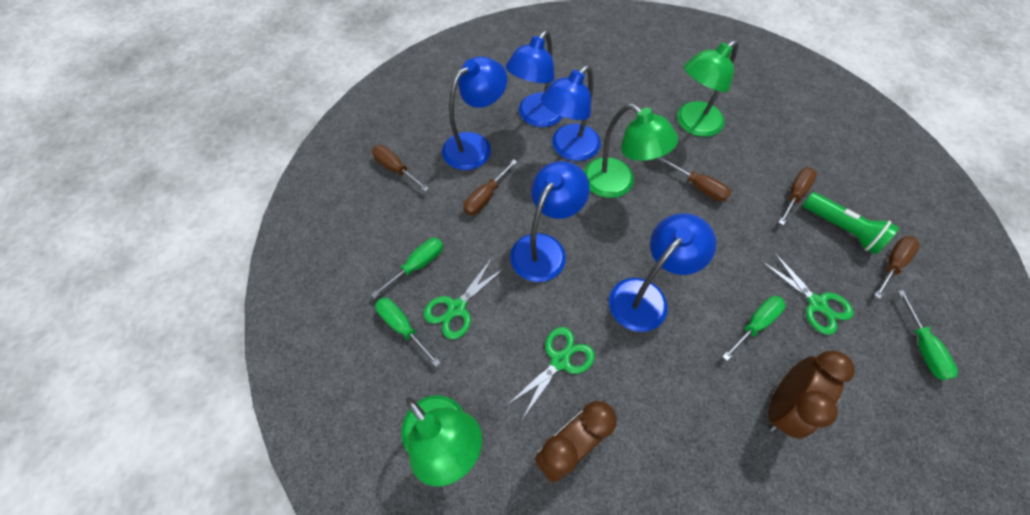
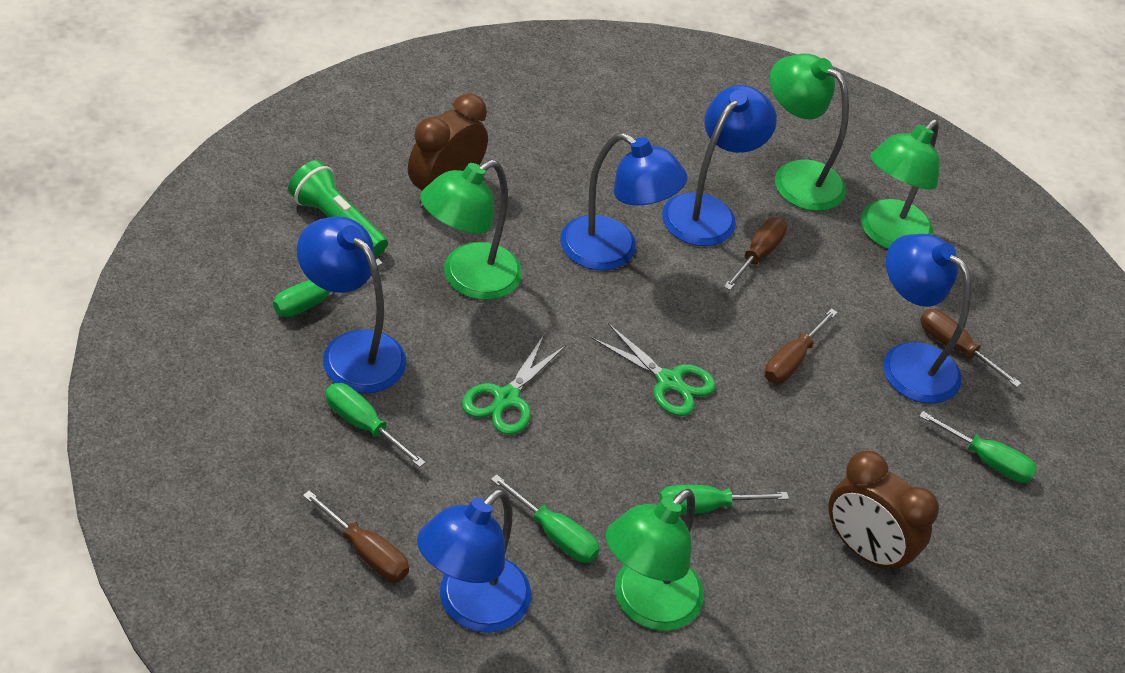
brown screwdriver: [372,145,429,192] [463,159,517,215] [658,157,731,202] [778,167,817,225] [874,236,920,299] = 5 -> [303,490,409,581] [724,217,787,290] [764,308,838,383] [920,309,1021,387] = 4
green lamp: [402,395,482,486] [584,104,678,198] [677,40,739,137] = 3 -> [420,160,522,300] [606,489,704,631] [770,54,849,211] [861,119,940,249] = 4
green scissors: [424,258,506,340] [506,327,595,418] [761,252,854,335] = 3 -> [462,335,566,435] [592,323,716,416] = 2
green screwdriver: [371,238,443,299] [375,297,441,367] [722,296,786,361] [898,290,958,380] = 4 -> [273,258,383,317] [326,383,426,467] [491,474,600,563] [659,485,789,515] [919,411,1037,483] = 5

